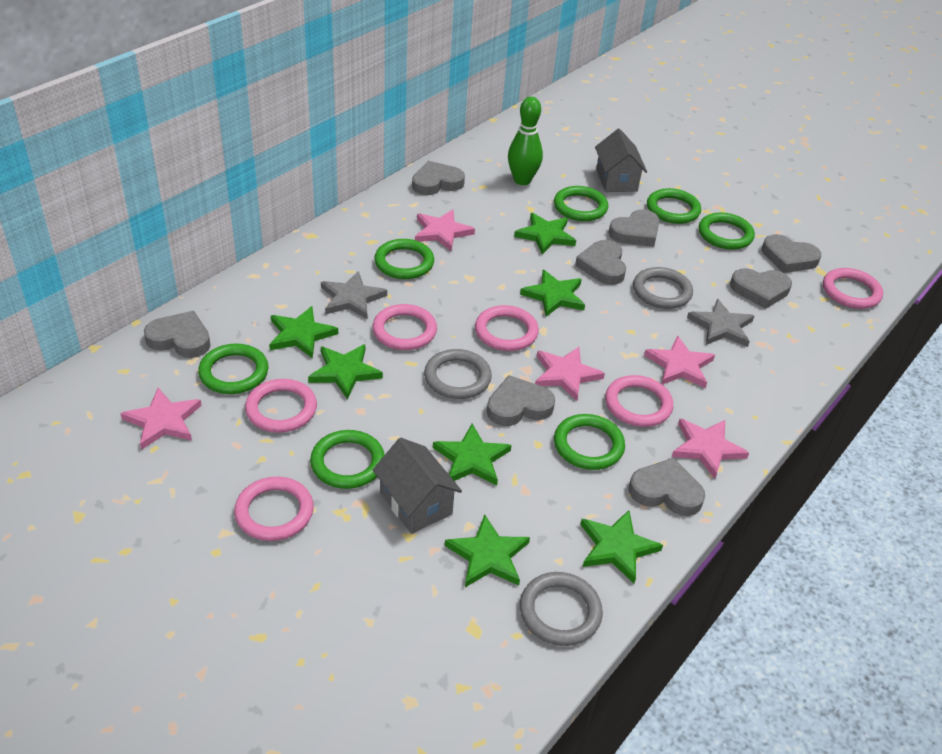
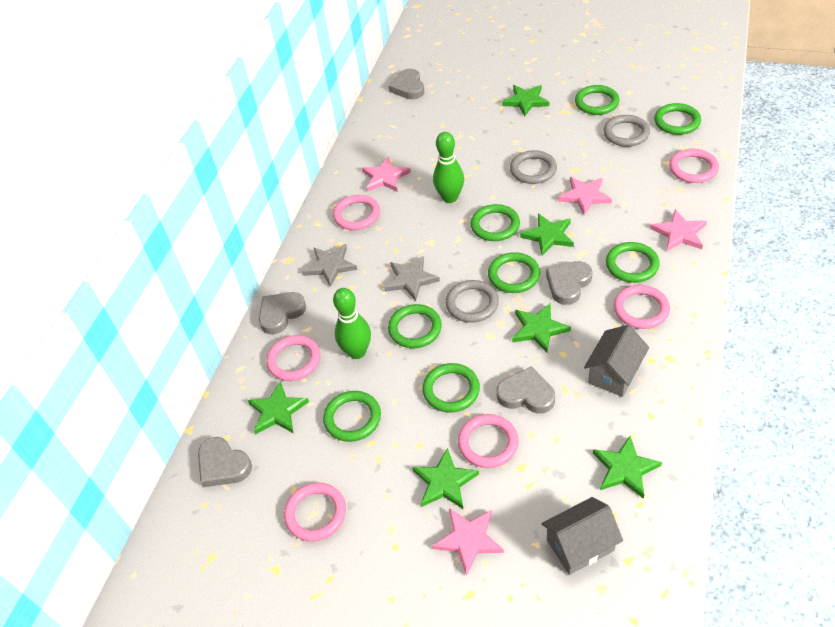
green bowling pin: [508,97,543,185] = 1 -> [333,288,371,359] [433,132,464,203] = 2
green ring: [198,343,268,394] [310,430,385,489] [374,239,434,279] [554,186,608,221] [554,414,625,470] [647,188,701,224] [699,212,755,250] = 7 -> [323,391,381,442] [388,304,442,348] [422,363,480,412] [471,204,520,241] [488,252,540,293] [575,85,620,115] [606,242,660,283] [654,103,701,135] = 8
green star: [269,306,338,359] [308,344,383,399] [433,424,511,485] [445,515,530,587] [514,213,576,254] [520,270,585,317] [580,510,663,584] = 7 -> [248,381,309,434] [412,448,479,510] [502,85,549,116] [512,303,571,353] [520,214,574,256] [593,436,662,499] = 6
grey heart: [144,311,211,358] [412,161,465,195] [487,375,555,426] [575,240,626,285] [608,209,660,247] [629,458,705,516] [730,268,792,309] [762,234,821,273] = 8 -> [198,437,252,487] [259,292,306,334] [388,69,424,100] [497,366,555,413] [546,261,593,305] = 5
pink star: [120,388,202,450] [415,209,475,251] [535,347,605,401] [644,335,715,388] [672,419,749,479] = 5 -> [362,156,411,192] [432,508,504,576] [558,177,612,215] [650,209,707,251] = 4

